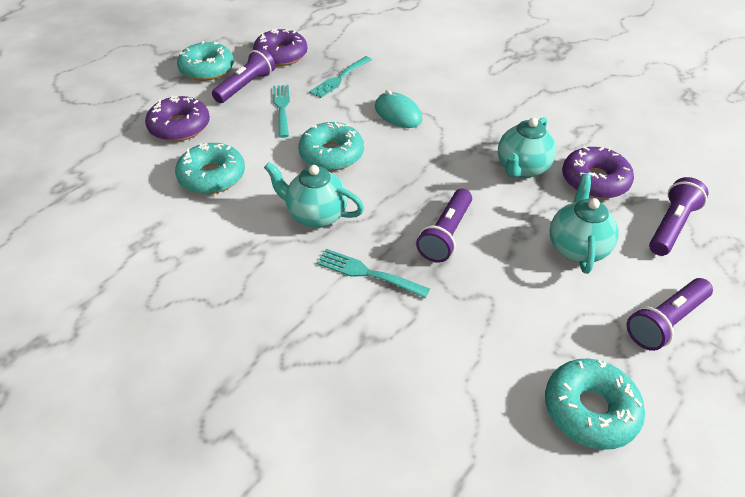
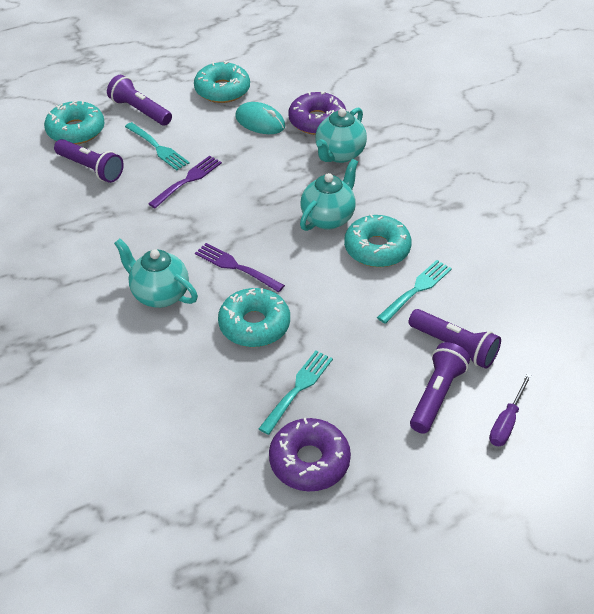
purple donut: [145,96,210,141] [253,29,307,66] [562,147,634,199] = 3 -> [269,418,351,491] [288,91,346,135] = 2
purple fork: none = 0 -> [148,156,222,208] [195,243,285,292] = 2
purple screwdriver: none = 0 -> [489,373,532,446] = 1

